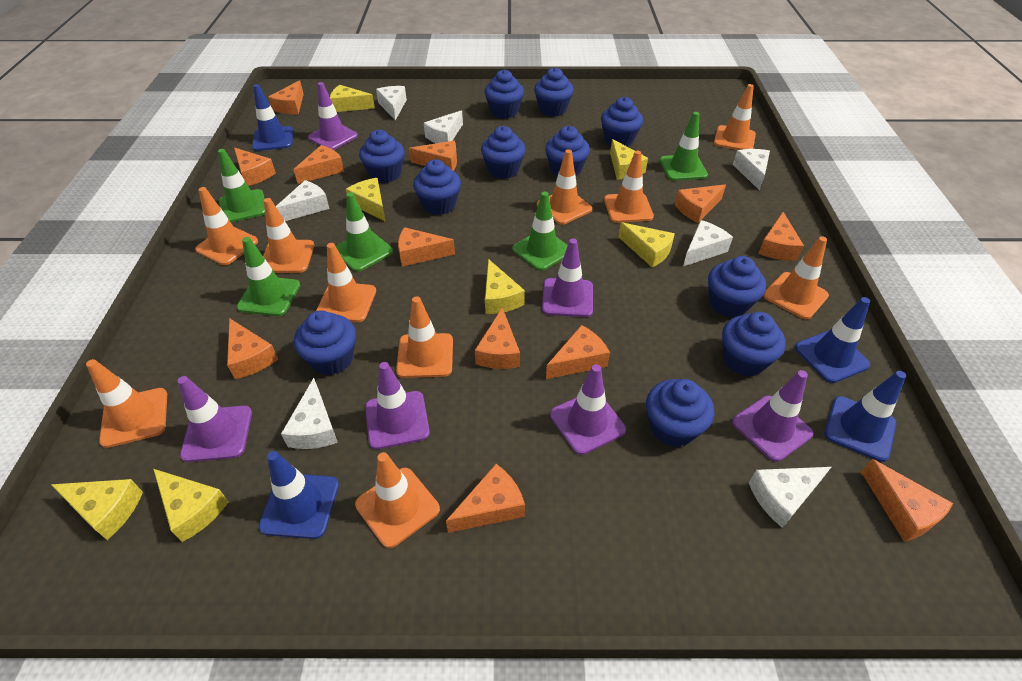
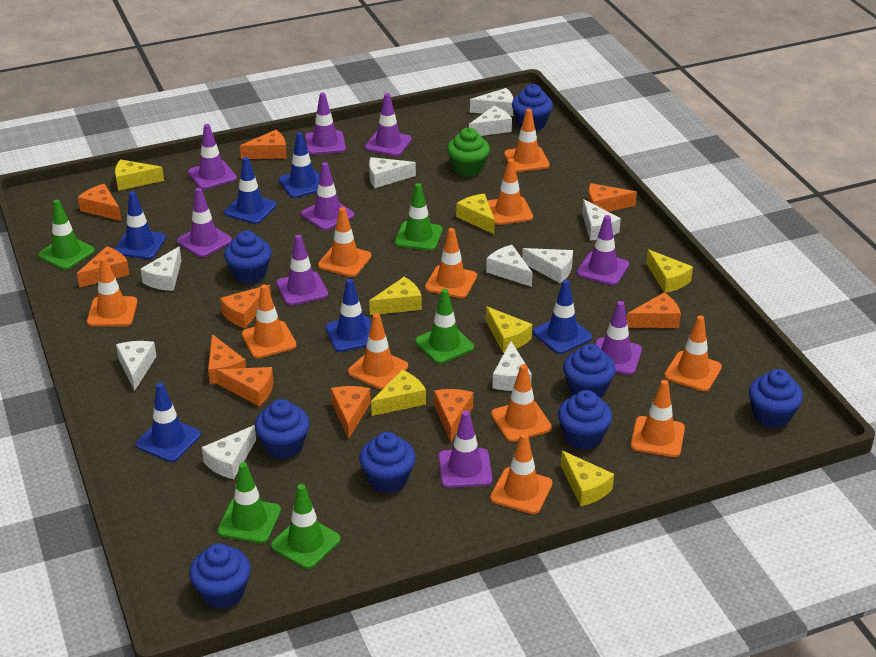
blue cupcake: [294,310,356,375] [359,130,405,183] [413,159,461,215] [481,126,526,179] [484,70,524,119] [534,67,574,116] [545,126,590,177] [601,97,643,147] [646,379,714,447] [708,256,766,318] [722,312,786,377] = 11 -> [189,543,251,609] [224,230,272,284] [255,399,310,459] [359,432,415,493] [512,84,553,131] [558,390,612,450] [563,344,616,398] [749,369,803,428] = 8
blue traffic cone: [252,84,293,151] [259,451,339,539] [795,297,870,383] [824,371,906,462] = 4 -> [114,191,166,259] [136,383,201,462] [224,157,277,224] [279,132,320,198] [326,279,371,352] [533,280,592,354] = 6
green cupcake: none = 0 -> [447,128,490,177] = 1
orange cheese: [227,318,278,379] [234,147,276,186] [268,80,304,114] [293,145,344,184] [398,227,455,267] [409,141,457,171] [446,464,525,533] [475,308,520,369] [546,325,610,379] [675,184,726,223] [758,212,804,261] [861,459,953,542] = 12 -> [77,246,130,288] [78,184,121,221] [208,334,246,384] [216,367,273,406] [220,285,271,328] [240,130,287,159] [331,386,371,439] [434,389,474,442] [588,183,637,212] [627,293,681,328] = 10
orange traffic cone: [86,359,167,448] [195,187,258,265] [263,198,314,273] [316,243,376,322] [355,452,440,548] [396,296,453,378] [537,149,592,225] [604,151,654,223] [714,84,756,150] [763,236,829,319] = 10 -> [87,257,138,326] [242,284,297,358] [318,207,371,277] [348,313,408,389] [425,228,477,298] [488,159,533,225] [490,433,553,514] [491,364,552,442] [504,109,550,172] [630,380,685,457] [664,315,722,391] = 11
purple traffic cone: [178,376,252,462] [308,82,358,150] [365,362,430,449] [542,239,593,317] [550,364,626,455] [732,370,813,462] = 6 -> [177,188,232,257] [188,124,237,189] [276,235,328,306] [301,162,354,230] [305,93,346,155] [365,93,412,156] [438,411,492,488] [577,215,629,286] [595,301,642,375] = 9
white cheese: [276,180,330,221] [281,378,338,449] [376,86,407,121] [424,110,463,143] [683,220,733,266] [733,149,770,191] [749,467,831,528] = 7 -> [116,341,157,391] [140,246,182,291] [202,425,256,479] [369,157,416,188] [469,106,512,136] [470,88,513,116] [486,245,533,287] [492,341,532,391] [522,248,573,283] [582,199,621,241] = 10

